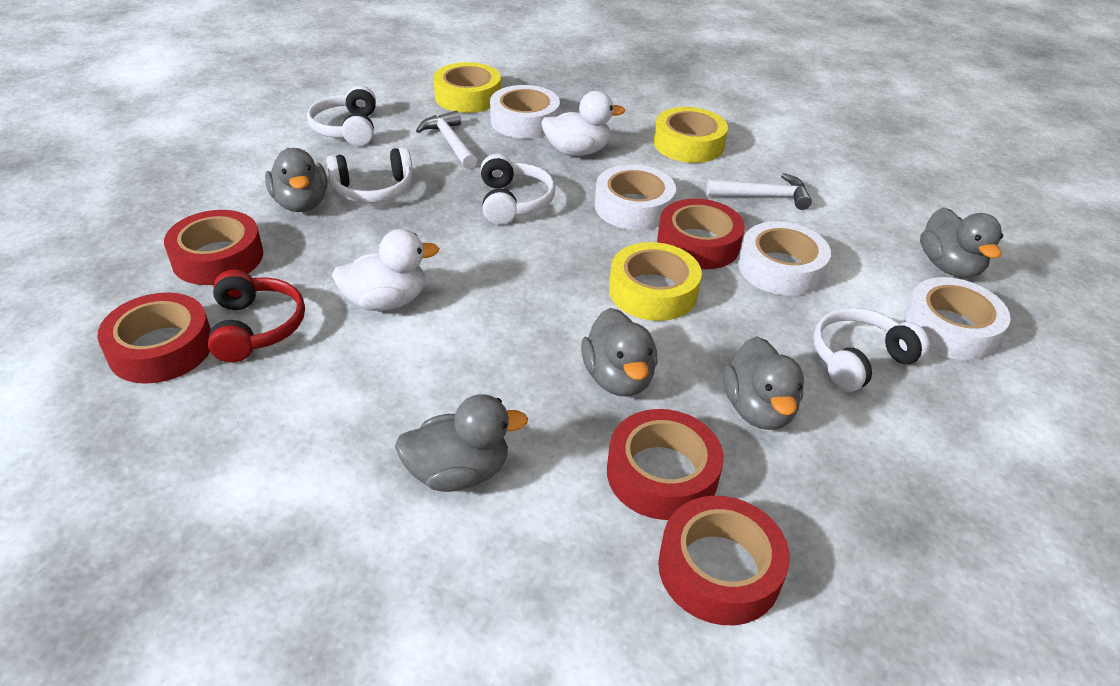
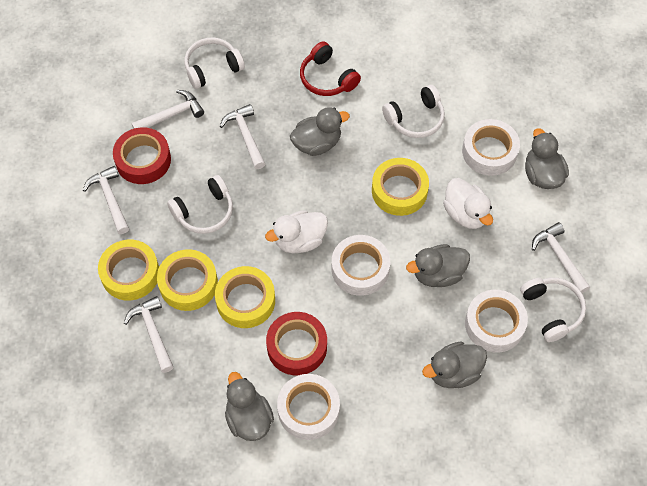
red tape: [97,292,211,384] [164,210,263,285] [607,409,724,520] [657,199,745,269] [658,496,790,625] = 5 -> [113,127,171,184] [266,312,327,375] = 2
white hammer: [416,111,477,169] [707,173,812,210] = 2 -> [83,166,129,234] [124,296,174,373] [131,90,204,129] [220,104,265,169] [532,222,590,293] = 5
yellow tape: [433,62,501,113] [609,242,702,321] [654,107,728,163] = 3 -> [98,240,159,301] [157,249,218,311] [215,266,275,328] [372,158,429,216] = 4

